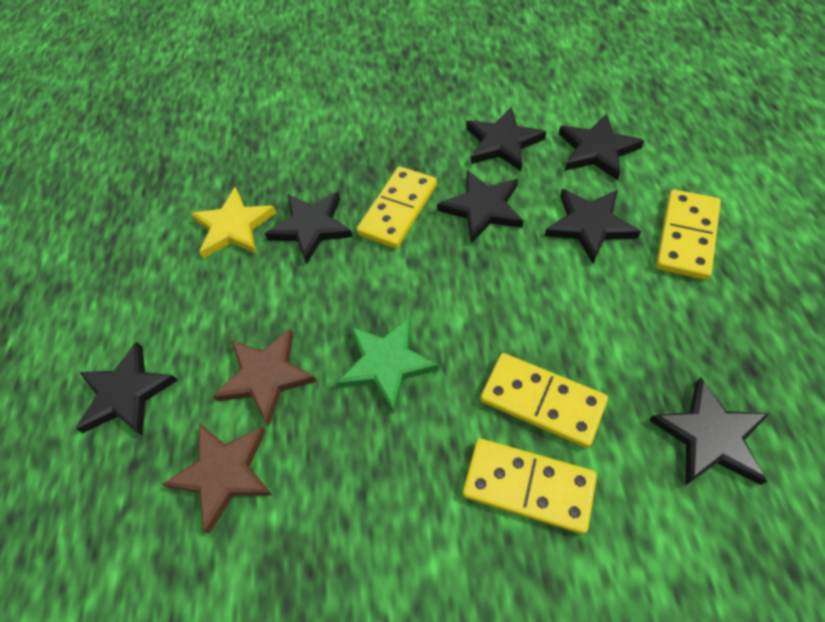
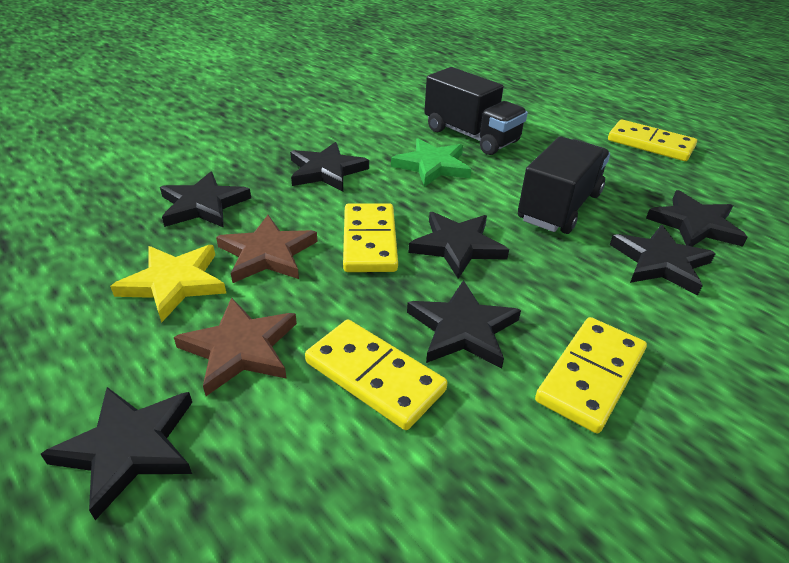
black truck: none = 0 -> [424,67,528,155] [518,136,610,234] = 2

